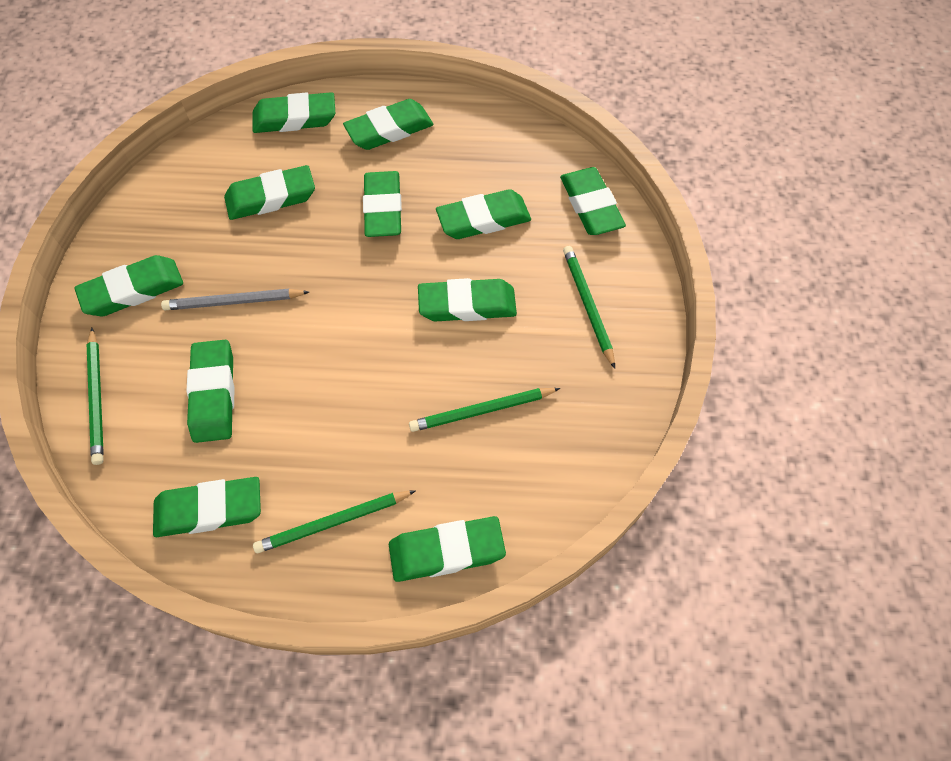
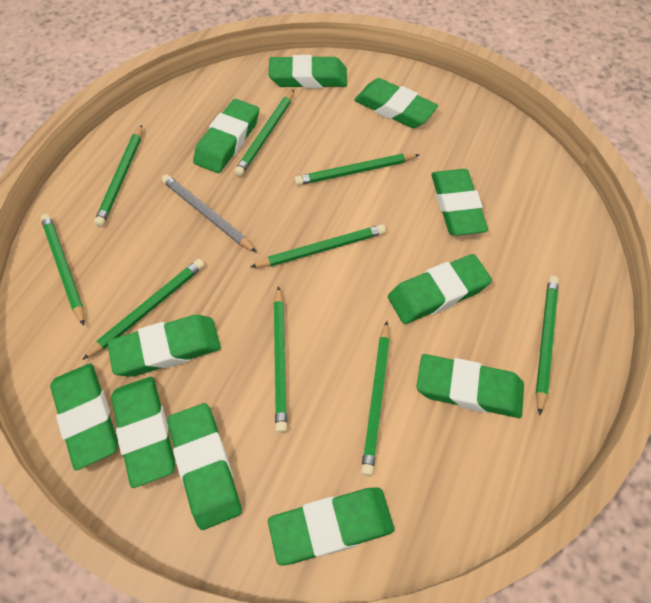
green pencil: [87,328,104,465] [253,490,416,553] [409,388,560,432] [563,246,615,369] = 4 -> [40,214,84,326] [82,259,205,360] [94,125,142,227] [234,90,294,176] [251,224,386,268] [274,286,287,433] [295,154,420,185] [361,321,390,476] [536,276,559,416] = 9

